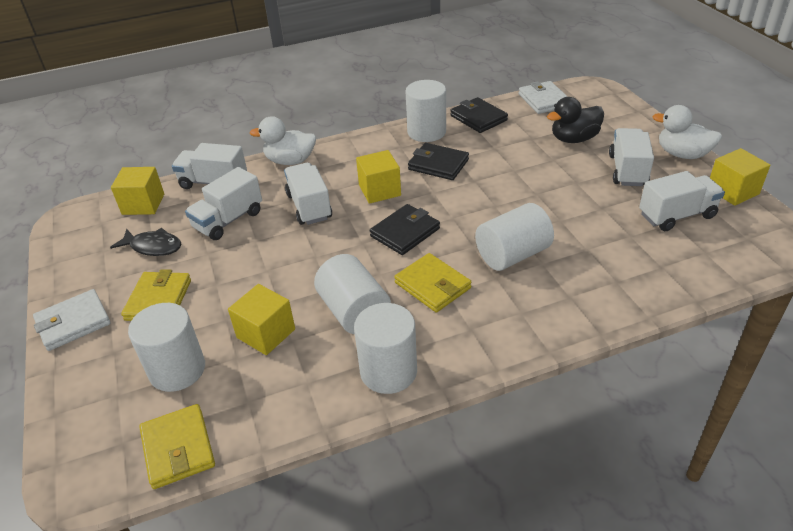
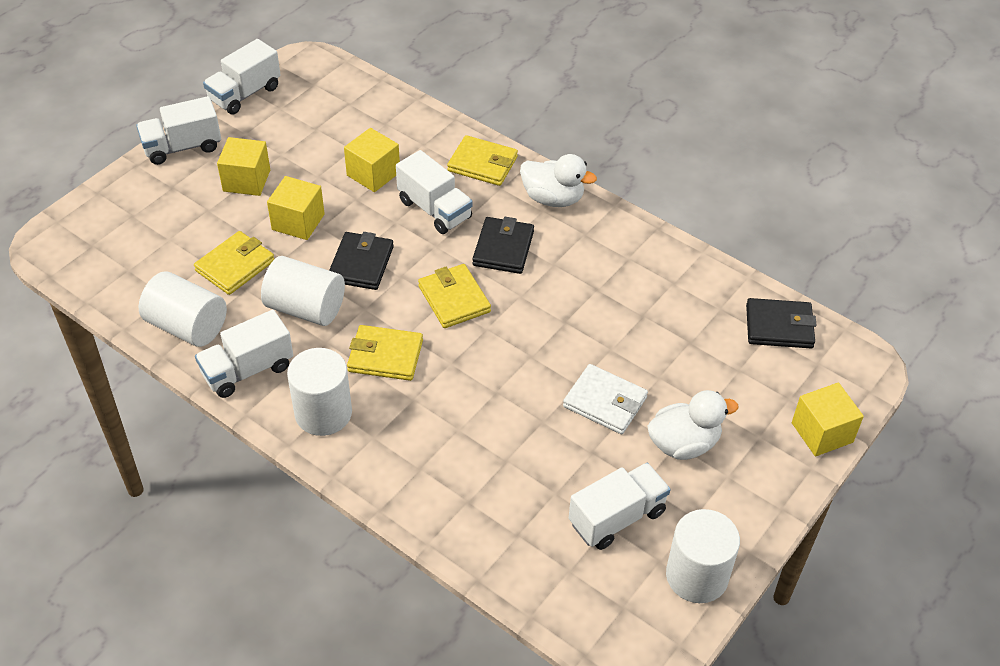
black duck: [547,97,604,143] = 1 -> none = 0
black fish: [110,228,181,256] = 1 -> none = 0
white cylinder: [128,303,205,392] [314,254,391,334] [354,303,417,394] [405,80,446,142] [475,203,554,271] = 5 -> [139,271,227,347] [261,256,345,326] [287,348,352,436] [666,509,740,603] = 4
white wallet: [33,289,111,351] [519,81,568,114] = 2 -> [563,364,648,434] = 1
yellow wallet: [121,269,191,321] [139,404,215,489] [394,253,472,312] = 3 -> [194,231,274,295] [347,325,423,381] [418,264,491,328] [447,135,518,186] = 4

